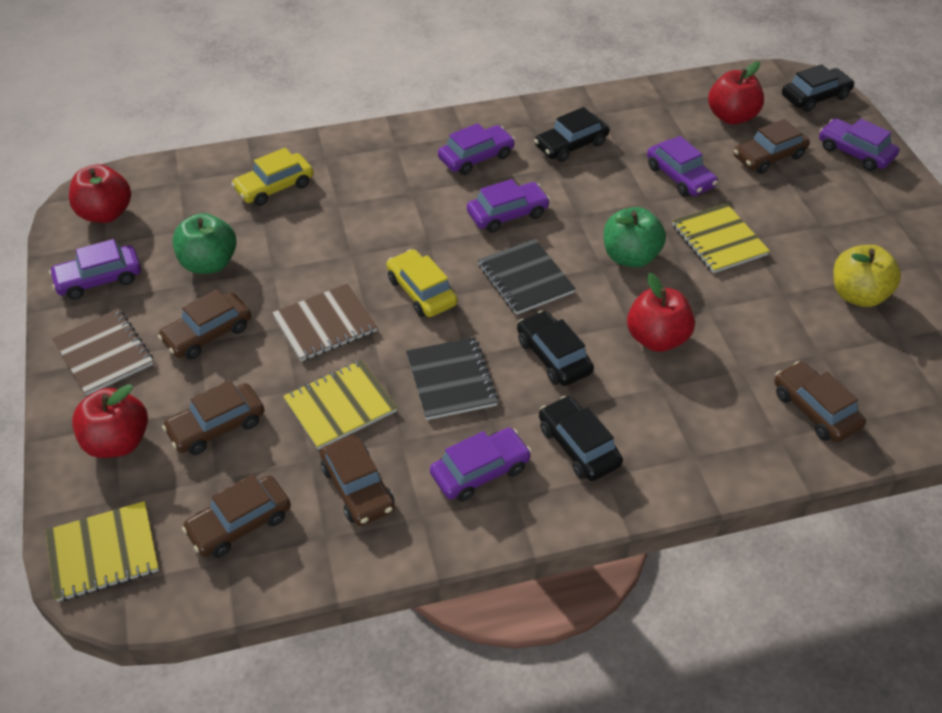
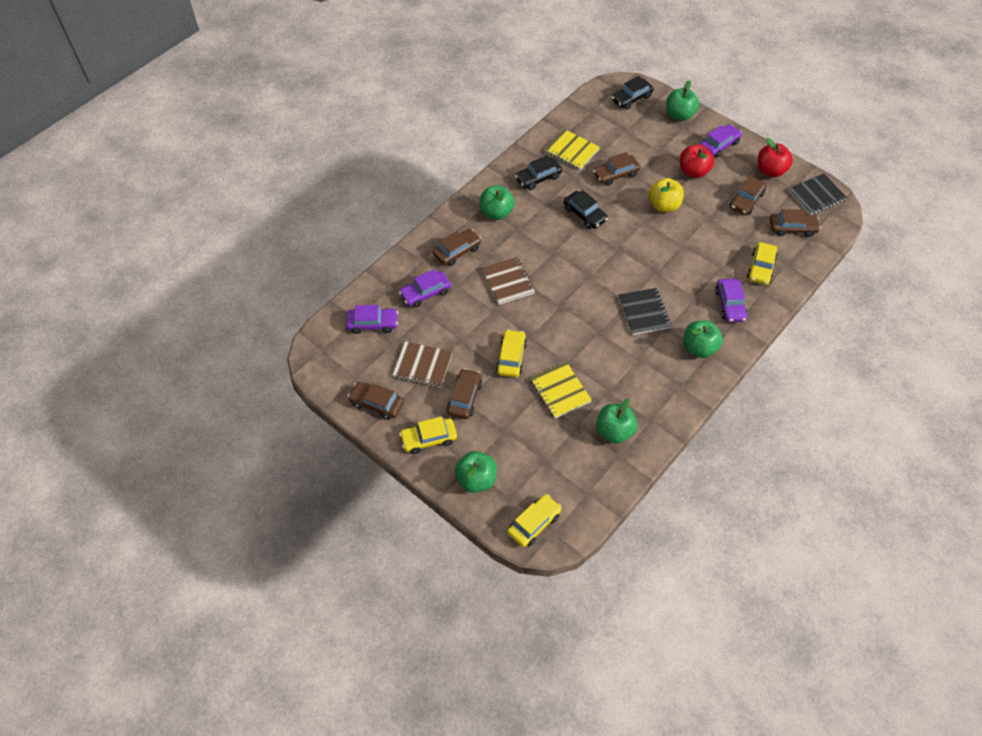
black car: [517,310,594,386] [534,107,610,162] [539,396,623,481] [782,64,855,112] = 4 -> [515,155,562,190] [564,190,608,229] [611,76,654,109] = 3
green apple: [172,213,237,274] [604,207,666,268] = 2 -> [455,451,497,493] [480,185,515,220] [596,398,637,444] [666,80,699,121] [683,320,723,358] = 5
purple car: [49,239,141,300] [430,428,532,502] [438,123,515,175] [467,179,550,233] [647,136,718,196] [819,118,899,171] = 6 -> [346,305,398,334] [399,269,451,308] [700,124,742,158] [715,278,748,322] = 4
red apple: [69,164,131,223] [72,384,148,458] [627,273,695,352] [708,61,764,125] = 4 -> [680,144,714,178] [758,138,793,177] = 2
yellow car: [231,148,314,206] [386,249,457,317] = 2 -> [399,417,457,454] [496,329,527,377] [507,494,561,547] [747,242,778,285] = 4
yellow notebook: [46,501,159,602] [283,360,398,450] [672,203,770,273] = 3 -> [530,362,592,418] [545,129,600,170] = 2

